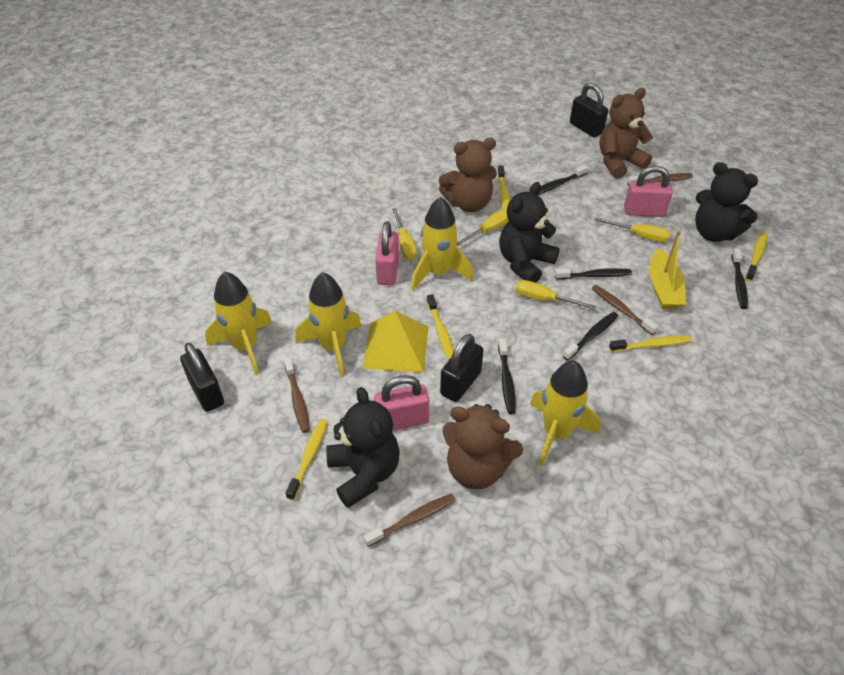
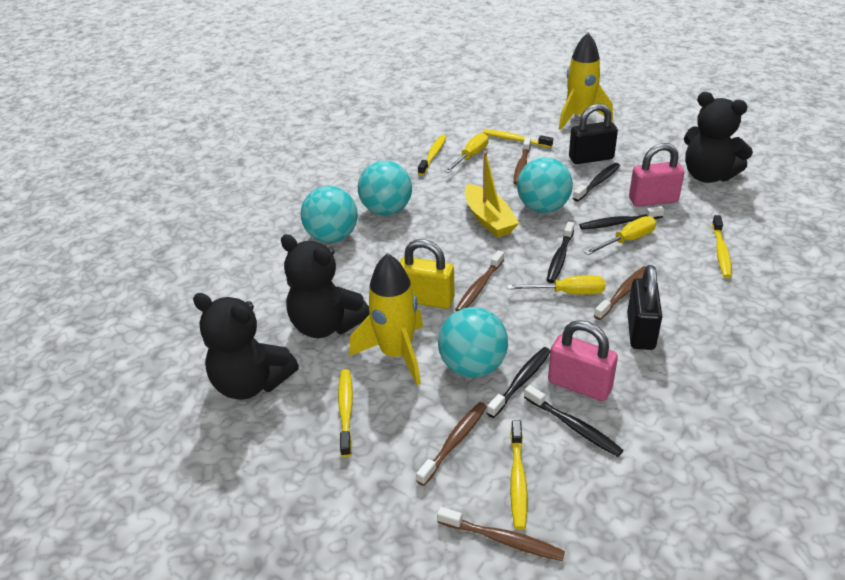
black padlock: [180,343,224,412] [440,334,483,402] [570,83,608,138] = 3 -> [569,104,618,164] [627,265,662,350] = 2
brown teddy bear: [438,138,497,212] [442,404,523,490] [599,88,653,179] = 3 -> none = 0
brown toothbrush: [284,357,310,433] [364,494,455,547] [591,285,658,335] [627,173,693,186] = 4 -> [416,402,487,486] [437,507,565,561] [455,250,504,311] [514,138,531,185] [594,266,646,320] = 5
pink padlock: [374,375,429,431] [375,221,399,285] [624,166,673,217] = 3 -> [548,320,618,401] [629,143,685,207] = 2
turquoise ball: none = 0 -> [301,186,358,243] [358,161,412,215] [438,307,508,378] [517,157,573,213] = 4
yellow padlock: none = 0 -> [400,239,455,309] = 1
yellow pyramid: [363,310,429,373] = 1 -> none = 0
yellow rocket: [205,271,272,374] [296,272,362,377] [411,197,473,290] [530,361,601,466] = 4 -> [349,253,423,385] [559,33,613,130] = 2
yellow screwdriver: [392,208,417,260] [456,209,509,247] [515,280,596,310] [595,218,670,242] = 4 -> [444,133,489,173] [507,275,606,295] [584,216,656,255] = 3

